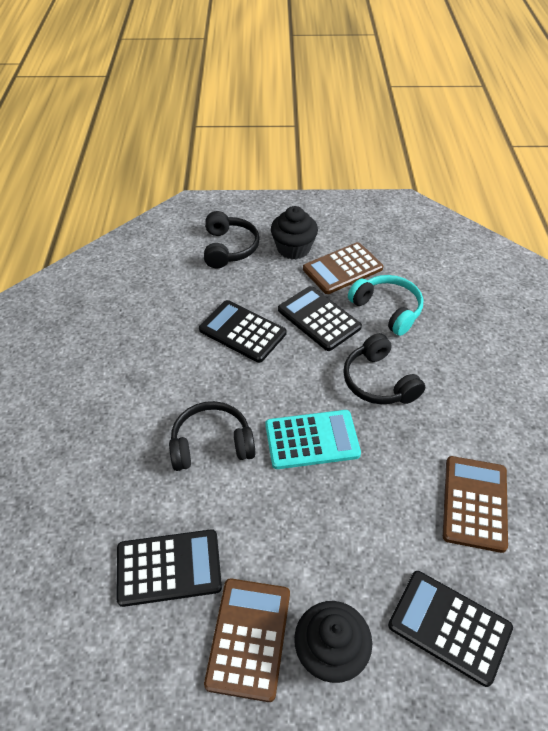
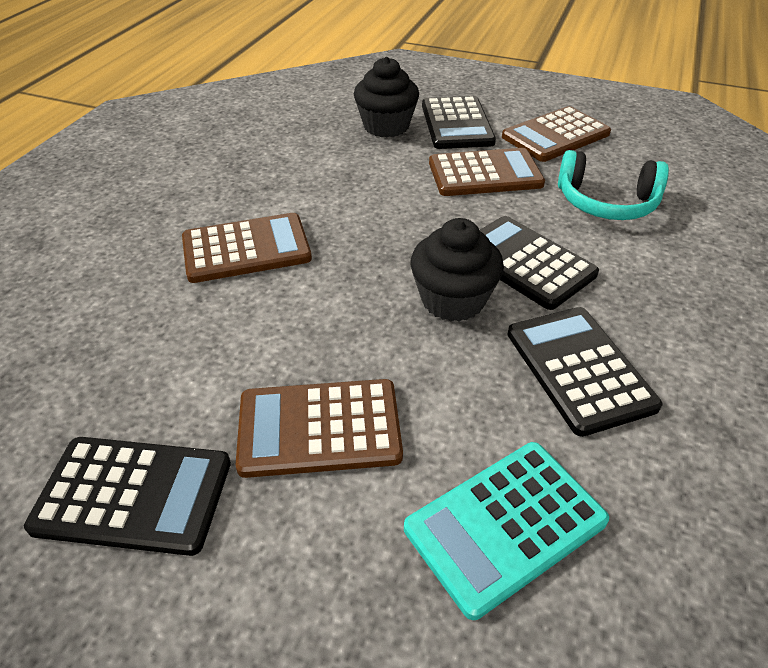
black headphones: [169,401,255,471] [204,211,260,269] [343,333,425,404] = 3 -> none = 0
brown calculator: [204,579,290,702] [303,242,383,294] [443,456,508,553] = 3 -> [182,213,312,283] [235,379,403,478] [429,148,545,196] [502,106,611,162] = 4

